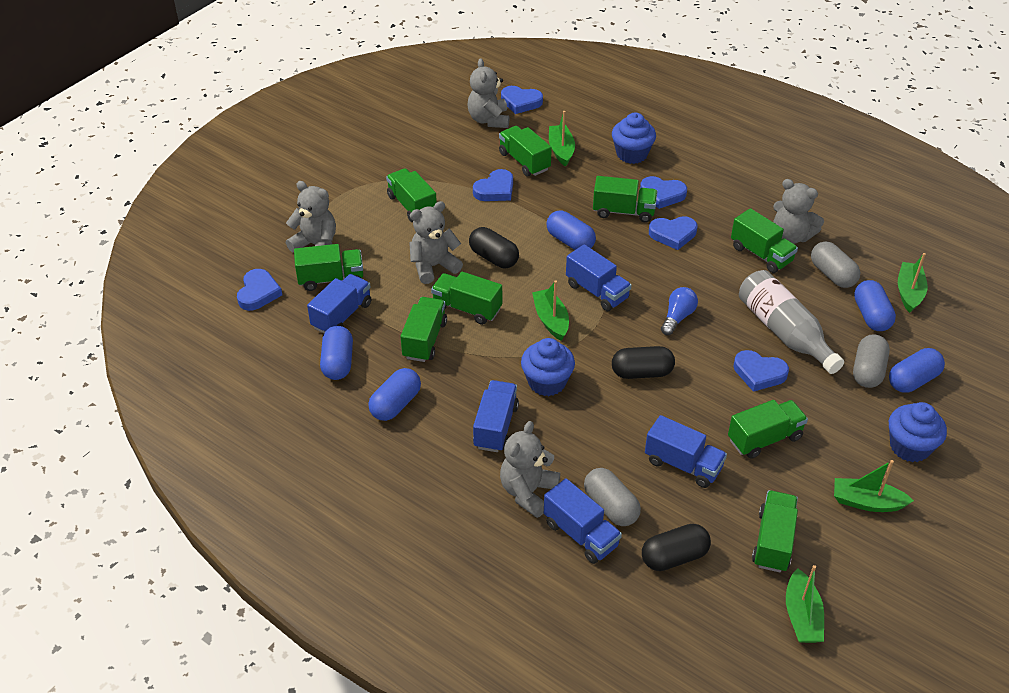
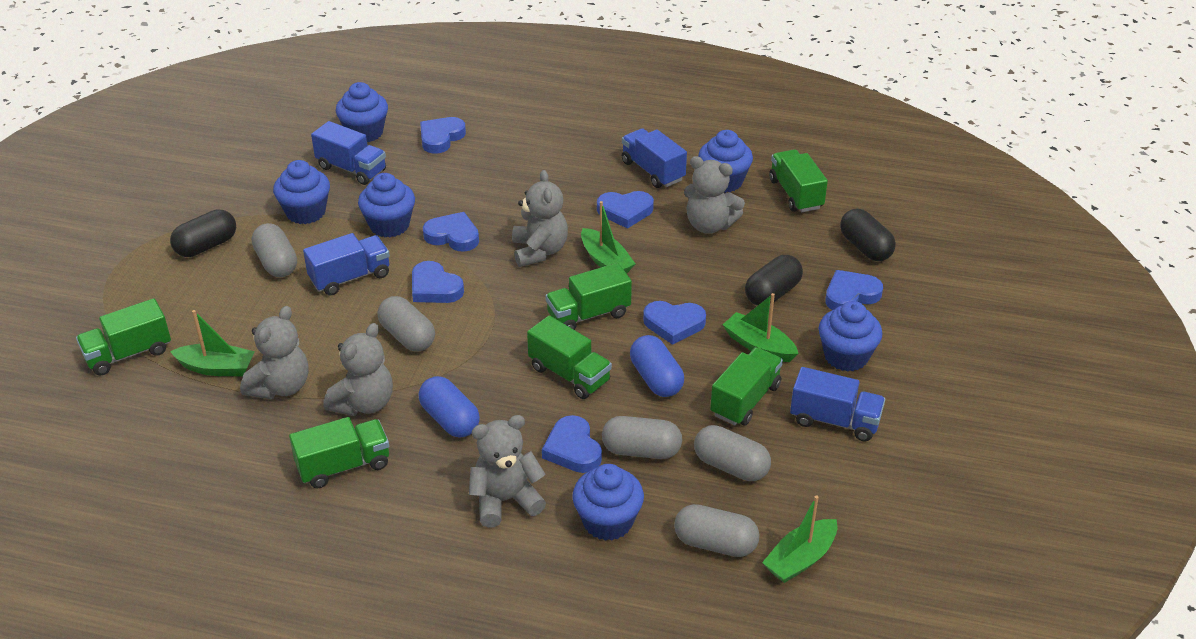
blue capsule: [320,326,353,380] [368,368,421,421] [547,211,596,250] [854,280,896,331] [889,348,945,393] = 5 -> [419,376,480,438] [630,335,684,397] = 2
blue cupcake: [521,338,575,396] [612,112,656,164] [889,402,947,462] = 3 -> [273,160,330,224] [336,82,388,142] [358,173,415,237] [572,464,644,541] [698,130,753,193] [818,301,883,372] = 6
blue heart: [237,269,282,311] [473,169,513,201] [501,86,543,114] [640,176,687,209] [649,216,697,250] [734,350,789,392] = 6 -> [412,261,464,303] [420,117,466,153] [423,212,479,252] [542,415,602,473] [597,191,654,229] [643,301,706,345] [825,270,883,310] = 7
blue light bulb: [661,287,698,335] = 1 -> none = 0
blue truck: [307,274,371,333] [473,380,519,452] [544,478,622,564] [566,244,632,311] [645,415,727,488] = 5 -> [303,233,390,296] [311,121,386,185] [622,128,687,188] [790,367,885,441] = 4
green boat: [532,281,569,341] [549,111,575,167] [786,565,824,643] [834,460,914,512] [898,253,928,313] = 5 -> [170,310,255,376] [581,201,635,273] [723,293,799,362] [762,495,837,583] = 4
green truck: [294,244,363,291] [386,168,437,222] [401,297,447,362] [431,272,502,325] [499,126,552,176] [593,176,658,222] [728,400,808,459] [731,208,798,273] [752,490,798,572] = 9 -> [76,298,171,375] [289,417,389,488] [527,315,612,399] [545,263,632,330] [710,347,783,426] [769,149,828,212] = 6
grey bottle: [739,270,844,374] = 1 -> none = 0
grey capsule: [584,468,641,526] [811,241,861,288] [853,334,890,388] = 3 -> [252,223,297,277] [377,296,435,352] [602,416,682,459] [674,504,760,557] [694,425,771,481] = 5

